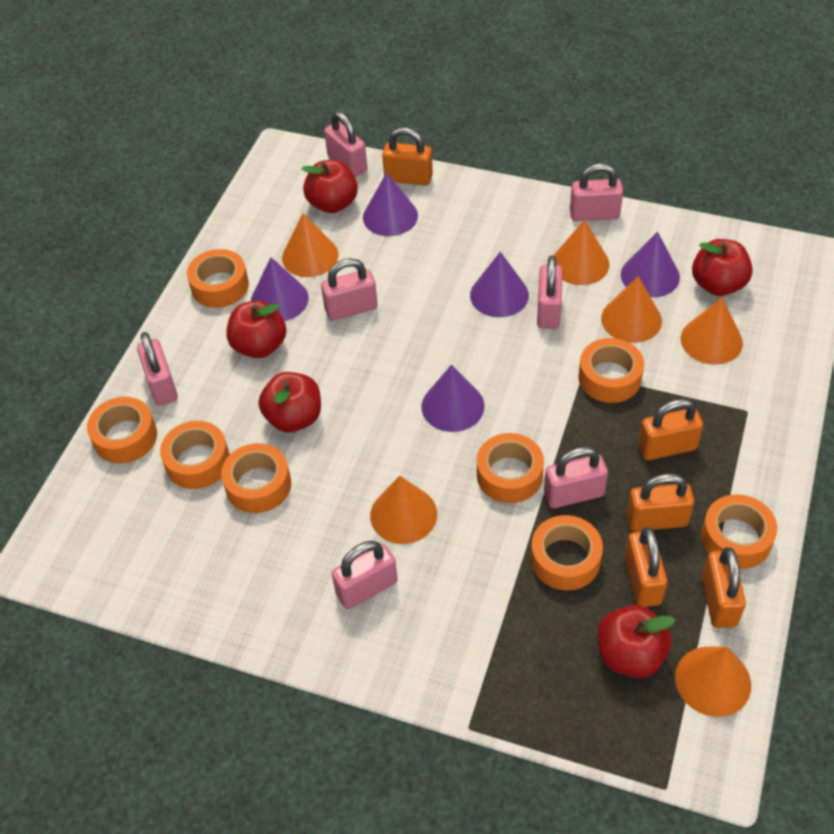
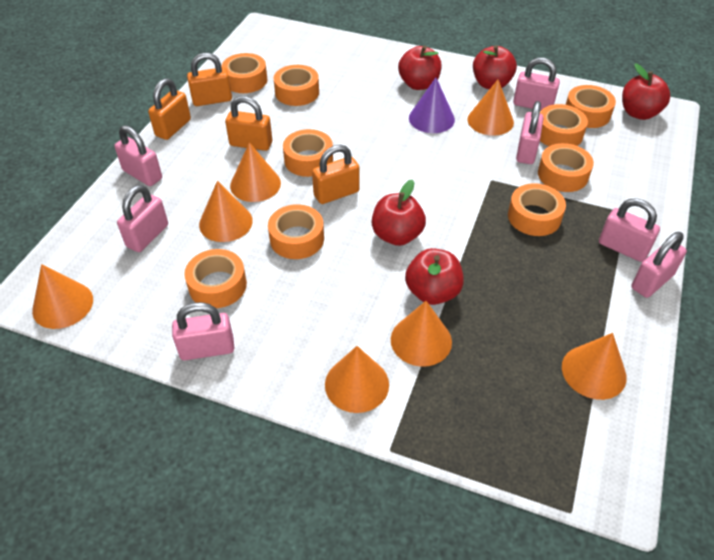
orange cone: [282,213,338,277] [370,476,437,544] [553,220,609,285] [601,276,662,343] [675,647,751,717] [681,297,743,365] = 6 -> [32,264,93,329] [199,181,253,242] [230,142,281,202] [325,346,389,413] [391,301,452,367] [467,80,514,136] [562,333,627,400] = 7
orange padlock: [382,127,433,186] [625,527,667,607] [626,473,694,531] [638,399,703,460] [702,547,746,628] = 5 -> [148,78,191,140] [187,53,232,106] [225,96,272,151] [312,145,360,204] = 4
orange tape: [87,397,157,463] [160,421,230,489] [187,249,249,308] [221,443,291,513] [477,433,544,503] [531,515,603,591] [578,338,644,403] [701,494,777,569] = 8 -> [184,249,247,308] [221,53,267,93] [268,204,324,259] [274,65,319,106] [283,129,333,177] [508,183,566,236] [538,143,594,192] [540,104,588,146] [566,85,616,128] = 9
purple cone: [251,257,309,321] [363,172,418,236] [422,365,485,432] [470,252,529,317] [621,232,680,298] = 5 -> [409,78,455,133] = 1

